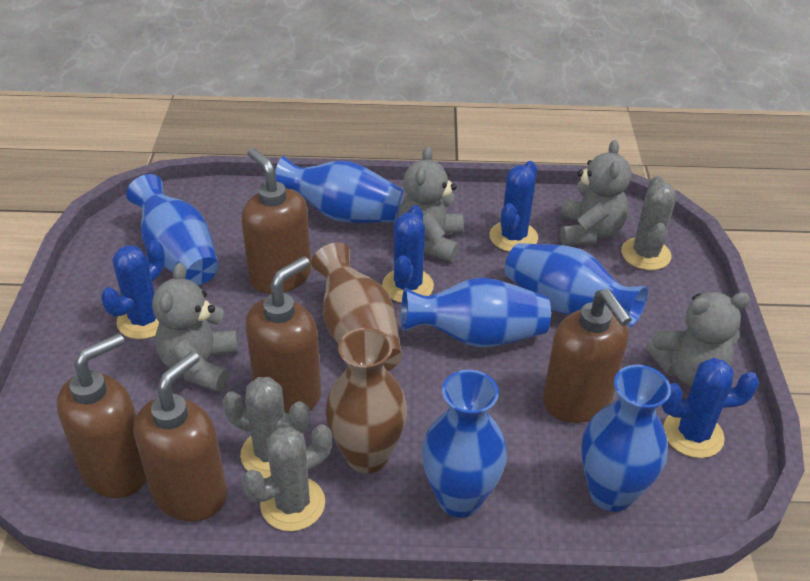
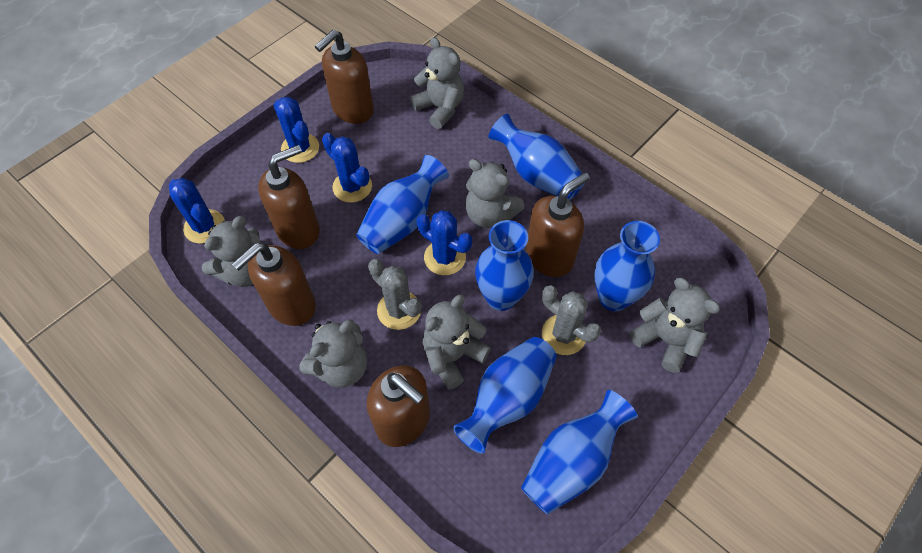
brown vase: [311,242,402,371] [325,328,407,473] = 2 -> none = 0
grey cactus: [222,377,310,479] [242,424,332,531] [621,176,677,270] = 3 -> [368,259,421,330] [542,285,601,355] = 2
grey teddy bear: [152,263,238,392] [398,146,464,262] [560,140,631,246] [646,292,750,386] = 4 -> [202,216,260,287] [299,320,367,388] [410,37,464,129] [423,294,491,390] [465,159,524,228] [630,278,720,373] = 6

